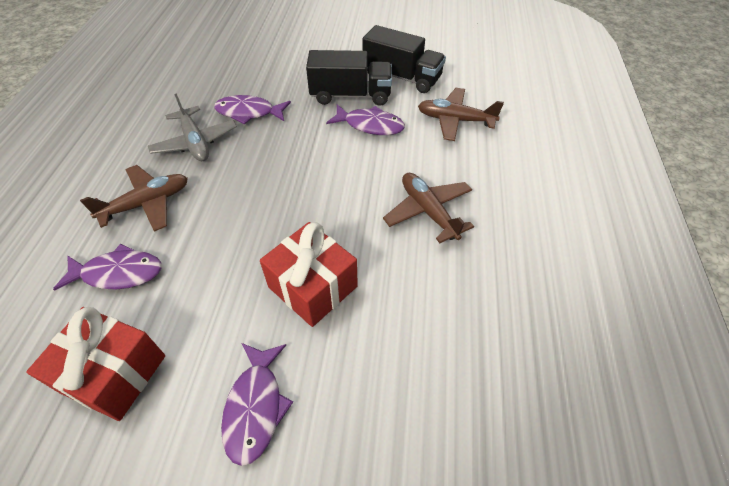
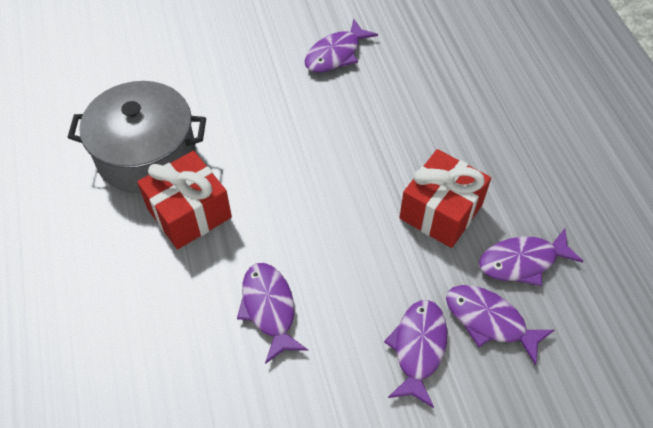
black truck: [306,50,392,106] [362,25,446,93] = 2 -> none = 0
brown plane: [80,165,188,232] [383,173,474,243] [418,88,504,141] = 3 -> none = 0
grey plane: [148,93,237,161] = 1 -> none = 0
grey pot: none = 0 -> [67,81,206,193] = 1
purple fish: [53,244,162,291] [214,95,291,125] [221,343,293,466] [326,105,405,135] = 4 -> [237,263,308,364] [305,18,378,72] [384,300,447,408] [446,285,554,366] [479,228,584,286] = 5

